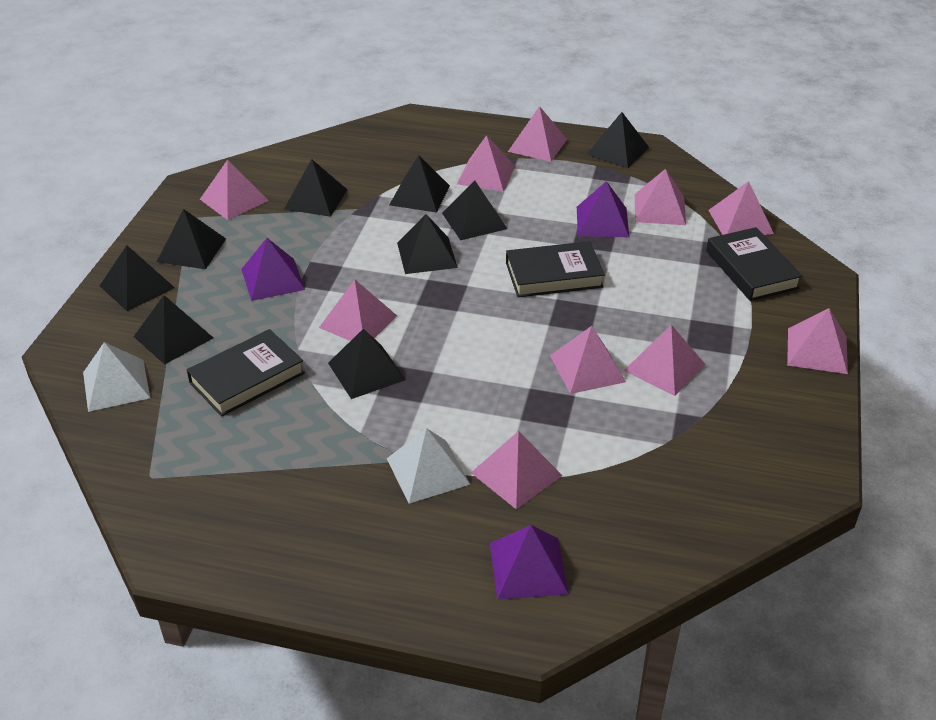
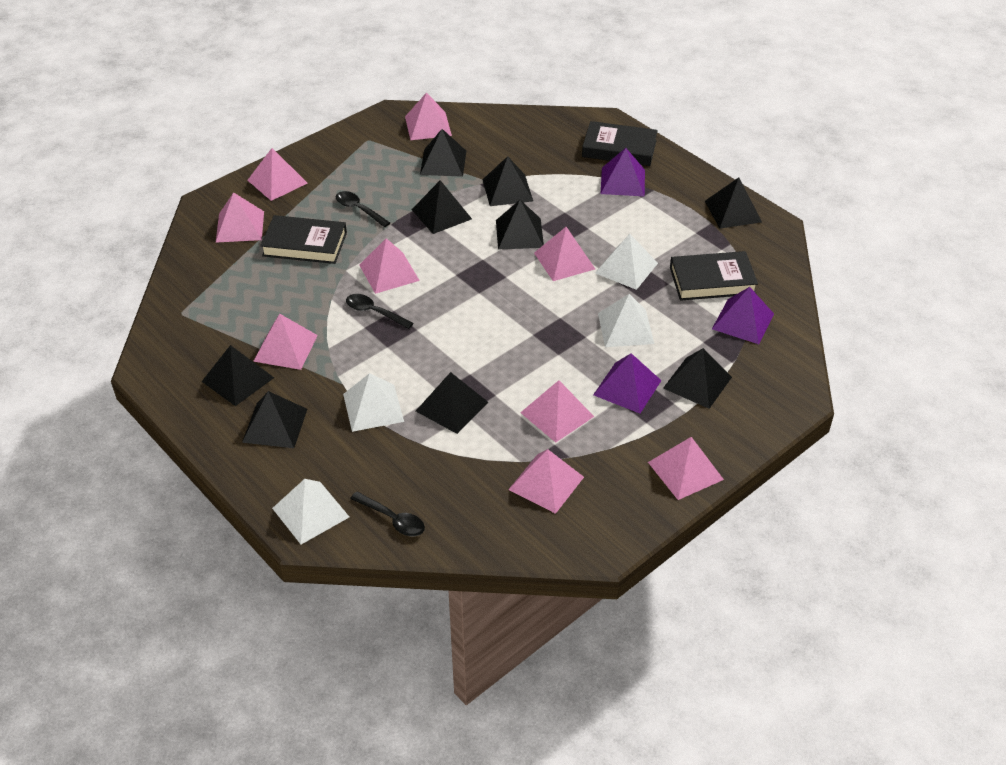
black spoon: none = 0 -> [336,191,390,227] [346,294,413,329] [350,492,425,536] = 3
pink pyramid: [200,160,269,220] [319,279,397,341] [457,135,515,191] [471,431,563,509] [508,106,567,162] [550,326,626,394] [624,325,705,396] [635,169,686,225] [708,181,774,235] [787,308,848,374] = 10 -> [216,192,264,243] [247,148,308,201] [253,314,318,370] [359,238,420,294] [405,92,452,140] [508,449,584,514] [520,380,594,443] [534,227,595,281] [648,437,724,500] = 9
white pyramid: [83,342,150,412] [387,428,470,504] = 2 -> [272,479,349,544] [343,373,404,432] [595,234,658,290] [598,294,654,347] = 4

